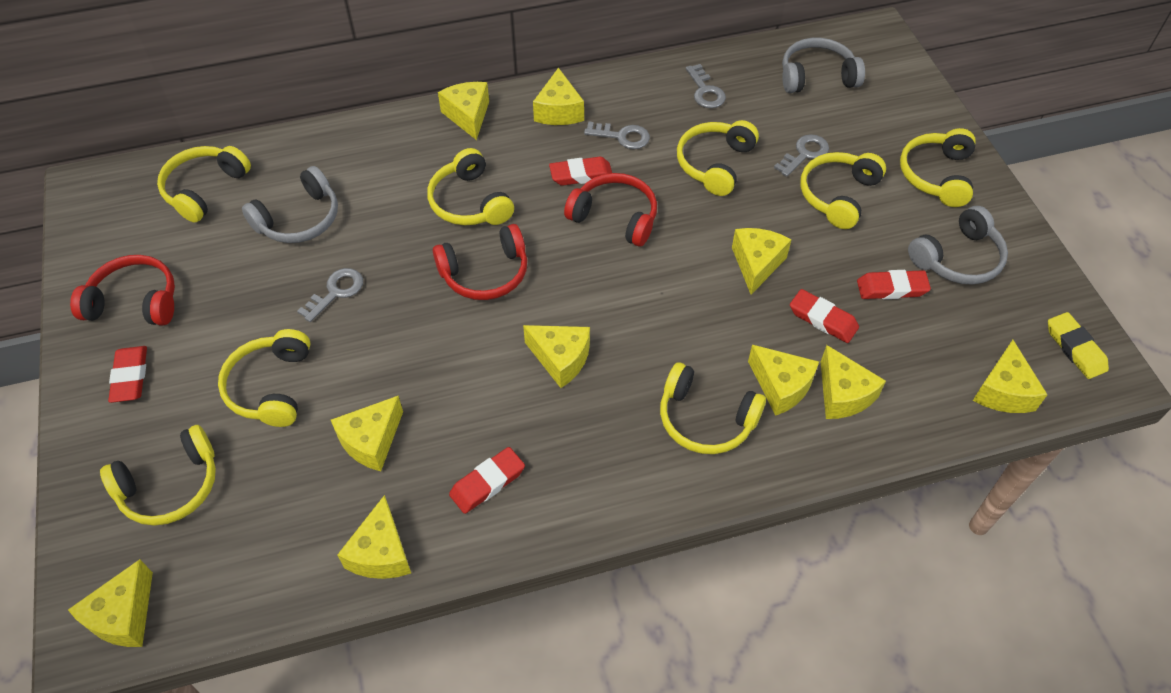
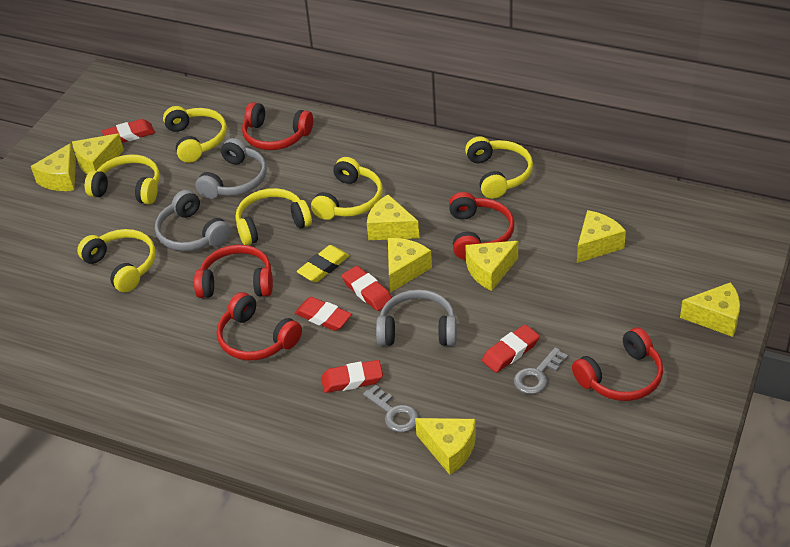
grey key: [297,268,363,322] [584,122,650,149] [686,64,726,108] [774,134,829,177] = 4 -> [363,385,419,432] [514,347,568,394] = 2
red headphones: [70,255,175,326] [433,224,527,300] [564,173,657,247] = 3 -> [194,245,273,298] [217,292,302,361] [242,102,313,150] [449,192,514,260] [572,327,663,401] = 5
yellow cheese: [68,559,153,647] [331,396,403,471] [337,495,411,579] [438,82,489,140] [523,325,590,388] [533,68,584,125] [732,228,791,295] [748,345,819,416] [821,345,886,419] [973,340,1048,413] = 10 -> [31,143,76,191] [72,133,124,174] [367,194,419,240] [388,238,432,293] [415,418,476,475] [465,241,518,291] [577,210,626,263] [680,282,740,337] = 8
yellow headphones: [100,425,216,526] [157,146,251,222] [218,329,310,427] [427,148,514,225] [660,362,766,454] [677,120,759,196] [800,152,886,229] [900,128,976,207] = 8 -> [77,229,156,292] [85,154,160,205] [163,106,227,163] [236,188,312,245] [311,157,383,220] [465,136,533,199] = 6

